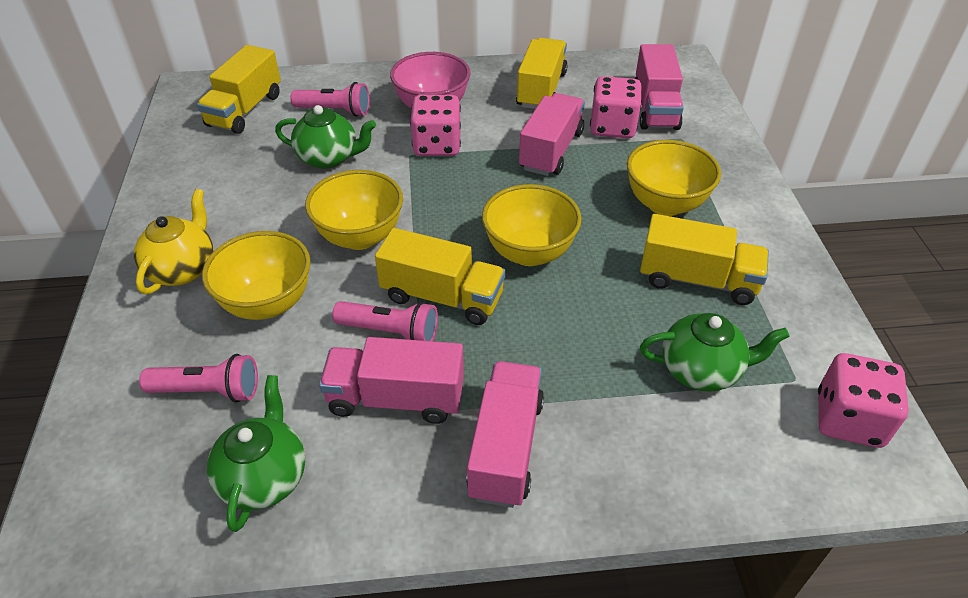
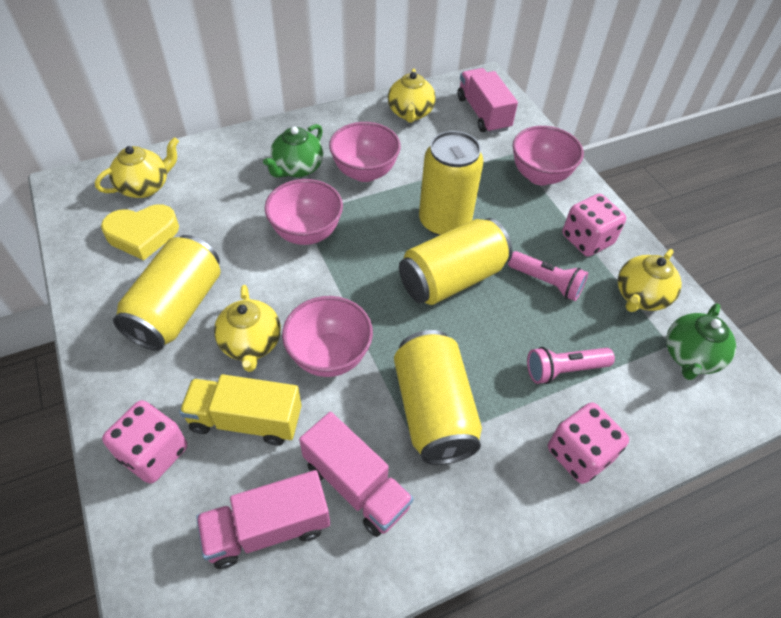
green teapot: [207,375,305,532] [275,105,376,169] [640,313,790,392] = 3 -> [263,124,323,178] [666,303,736,380] = 2
pink bowl: [390,52,470,108] = 1 -> [265,179,343,245] [282,296,373,377] [329,122,401,182] [513,126,584,185] = 4
pink flashlight: [139,354,258,402] [290,82,370,117] [332,301,438,341] = 3 -> [508,251,588,301] [527,347,615,384] = 2
pink truck: [319,337,464,424] [466,361,544,508] [519,93,585,176] [635,44,684,130] = 4 -> [196,470,330,569] [299,412,414,537] [458,68,518,134] = 3
yellow bowl: [202,231,311,320] [305,170,403,250] [482,184,582,266] [627,140,721,216] = 4 -> none = 0
yellow can: none = 0 -> [113,235,220,351] [394,330,482,465] [399,218,513,305] [419,131,484,236] = 4
yellow heart: none = 0 -> [101,205,179,260] = 1
yellow teapot: [134,189,213,294] = 1 -> [95,137,179,198] [214,285,281,372] [388,69,436,123] [618,249,682,312] = 4
yellow truck: [197,45,281,134] [375,228,505,325] [516,38,568,109] [640,214,769,305] = 4 -> [179,374,302,446] = 1

